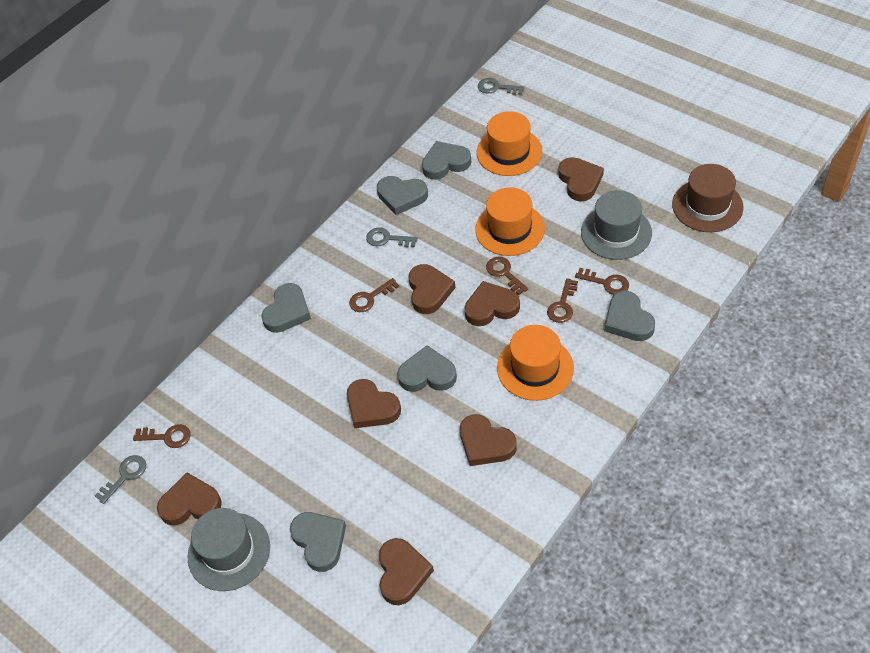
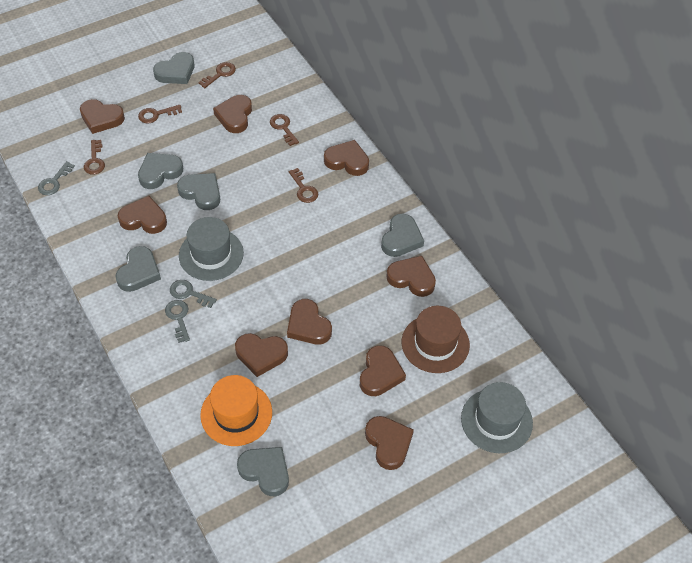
brown heart: [157,473,222,525] [347,379,401,428] [379,538,434,605] [408,264,456,314] [460,414,517,466] [464,281,520,326] [558,157,604,201] = 7 -> [80,99,125,134] [118,196,167,234] [213,95,252,133] [235,333,288,377] [287,299,332,344] [324,140,369,176] [360,345,406,396] [365,416,414,470] [386,256,436,297] = 9
orange hat: [475,187,545,256] [477,111,543,176] [497,325,574,401] = 3 -> [200,375,272,446] = 1

